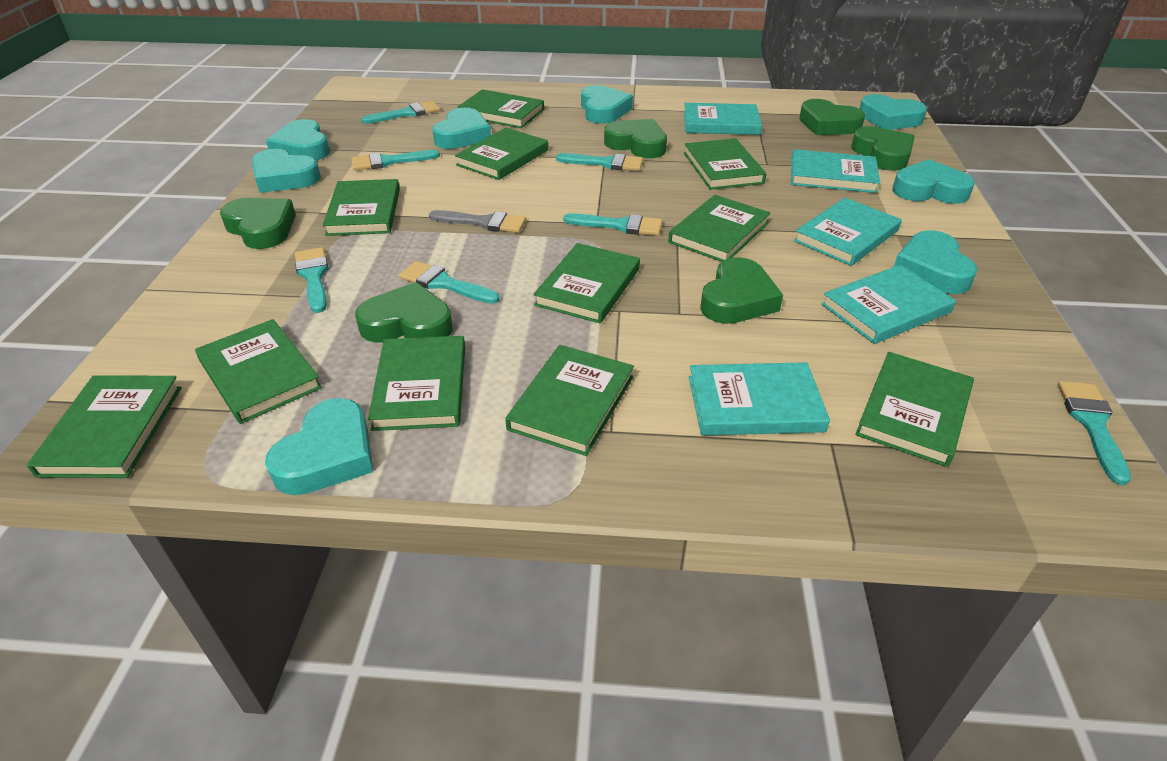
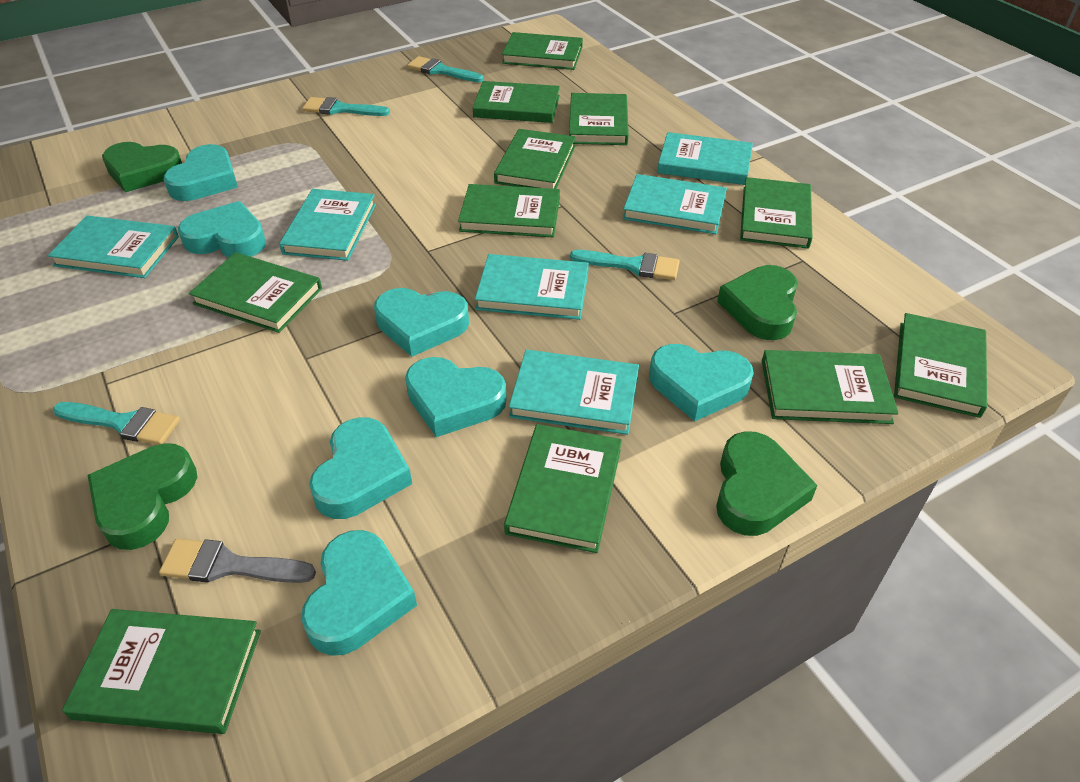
green heart: [220,198,296,249] [355,282,453,343] [604,119,667,158] [700,257,783,324] [799,99,865,135] [851,126,915,171] = 6 -> [88,443,197,550] [102,142,182,193] [716,431,818,536] [717,265,798,340] = 4
turquoise book: [684,103,762,135] [689,362,830,435] [791,149,880,193] [794,198,902,266] [821,265,956,344] = 5 -> [48,216,179,278] [279,189,376,261] [475,254,589,320] [509,349,639,435] [623,174,727,234] [657,132,753,185] = 6
turquoise brush: [295,247,328,313] [351,150,440,170] [361,101,440,124] [399,261,499,304] [556,153,643,171] [564,213,663,236] [1058,381,1131,485] = 7 -> [53,402,180,445] [302,97,390,116] [407,56,484,82] [570,250,680,280] = 4
turquoise heart: [251,149,321,193] [265,398,373,495] [266,119,330,161] [432,108,491,149] [581,85,633,124] [859,94,927,130] [892,159,975,204] [894,230,978,294] = 8 -> [164,144,238,201] [178,201,266,257] [301,530,417,656] [309,417,412,519] [374,288,469,357] [405,357,507,437] [649,344,754,421] = 7

